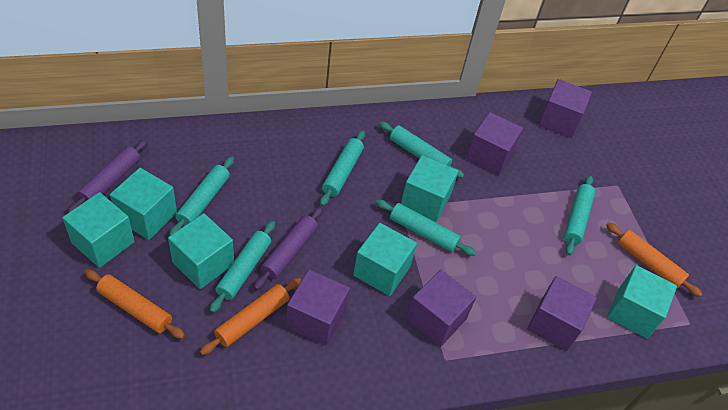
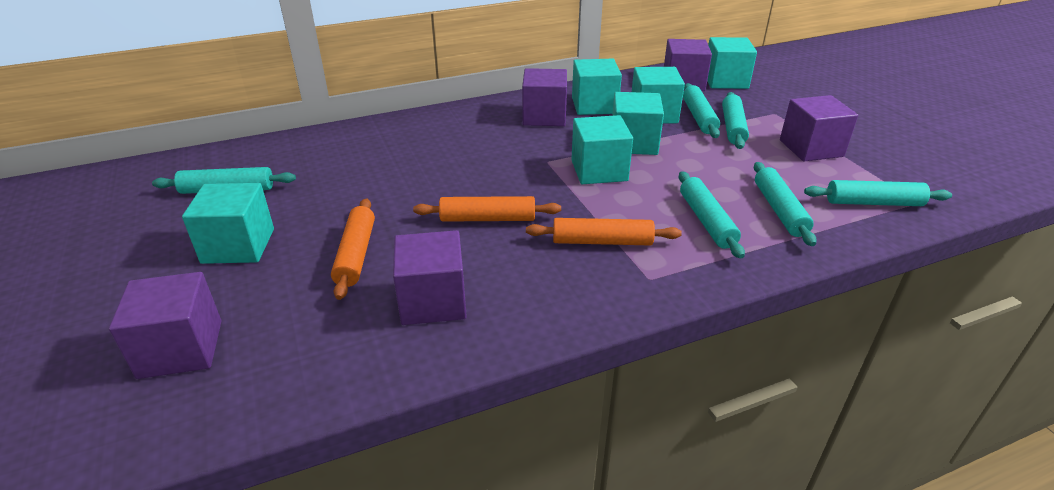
purple rolling pin: [67,139,148,213] [254,207,323,290] = 2 -> none = 0

